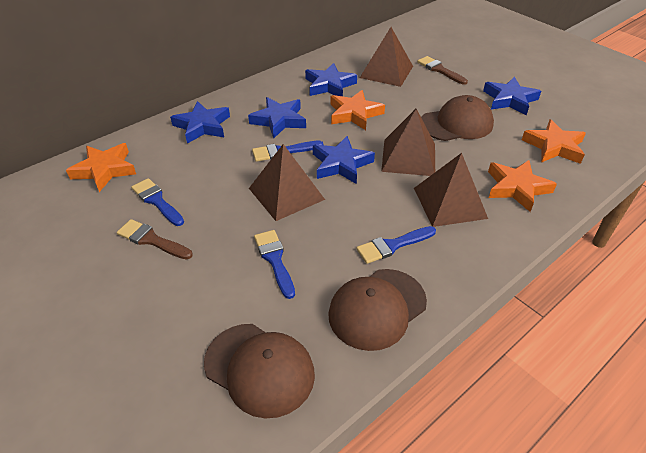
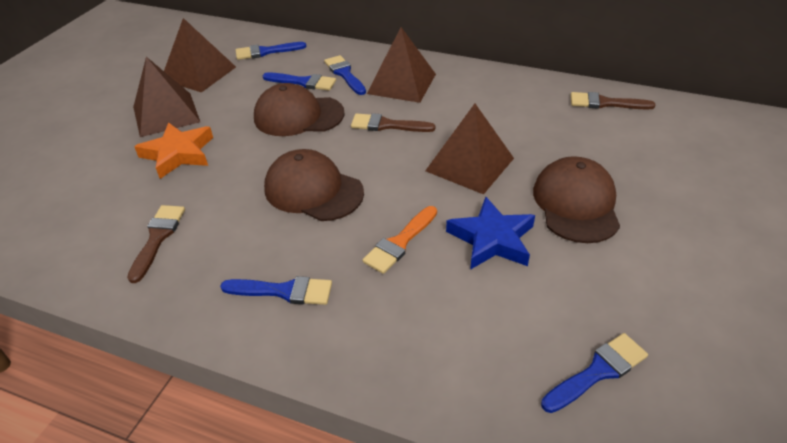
blue brush: [131,178,184,226] [252,141,323,162] [254,230,295,299] [356,226,436,264] = 4 -> [220,276,332,305] [236,42,306,60] [263,72,336,90] [324,55,366,95] [541,333,648,413] = 5
blue star: [170,101,230,144] [248,97,306,138] [305,63,357,96] [313,136,375,184] [483,77,541,115] = 5 -> [446,197,535,270] = 1
brown brush: [117,219,193,260] [417,56,468,85] = 2 -> [127,205,185,283] [351,113,435,132] [571,92,655,110] = 3
orange brush: none = 0 -> [362,206,437,274] = 1
orange star: [66,143,136,192] [330,90,385,130] [488,160,557,212] [522,119,586,164] = 4 -> [134,122,213,179] = 1

